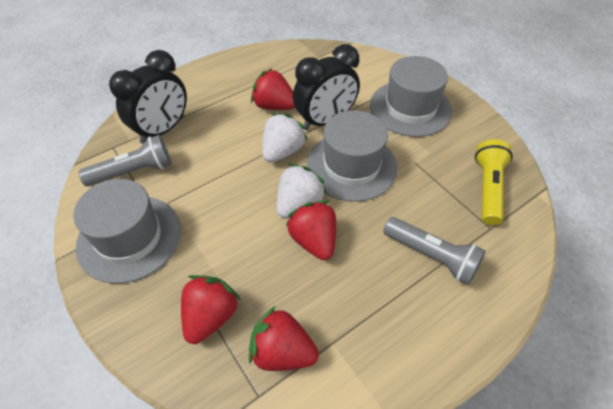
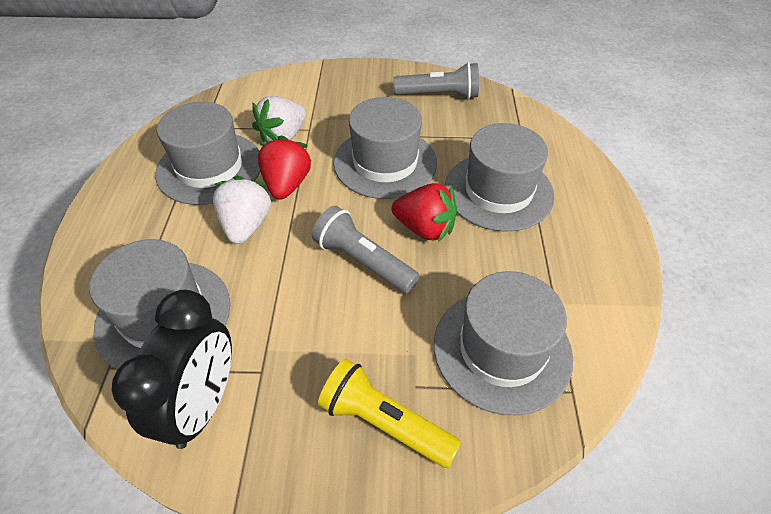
black clock: [109,50,187,144] [293,44,360,130] = 2 -> [112,290,232,449] = 1
grey hat: [73,179,181,284] [307,110,397,202] [370,56,452,137] = 3 -> [89,239,230,369] [155,102,260,205] [333,97,437,199] [434,271,573,416] [445,123,555,232] = 5
red strawberry: [181,275,241,344] [249,306,319,371] [251,68,295,110] [286,201,336,260] = 4 -> [258,136,311,200] [391,183,457,242] = 2

